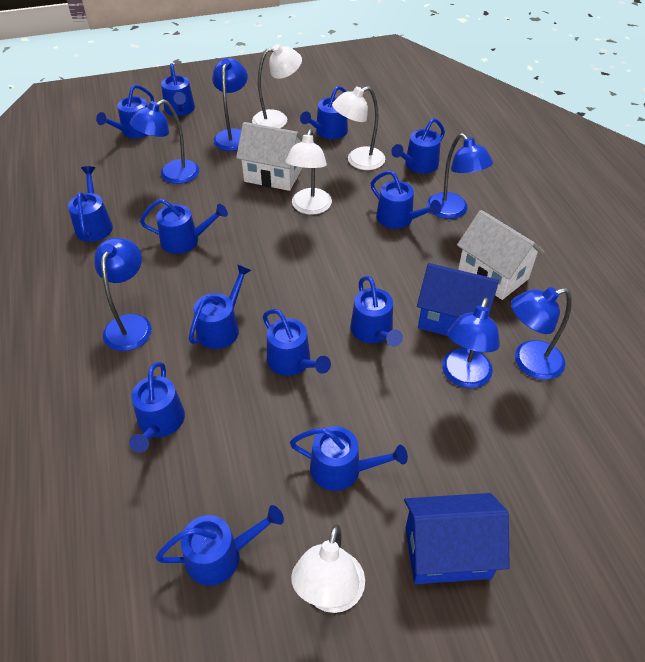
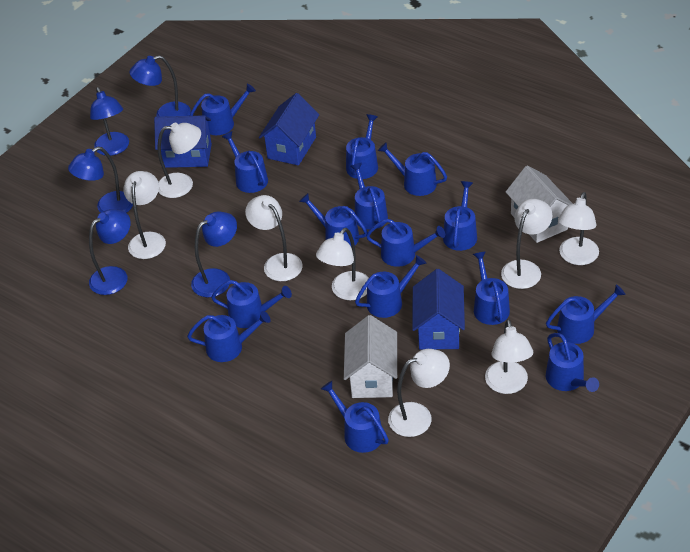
blue house: [404,493,510,584] [417,263,499,336] = 2 -> [154,115,212,168] [259,93,319,165] [412,269,465,350] = 3
blue lamp: [94,238,152,351] [130,99,199,184] [212,58,248,151] [427,133,493,219] [442,298,500,388] [511,287,572,380] = 6 -> [68,147,133,213] [89,209,131,295] [90,87,129,156] [130,55,191,117] [191,212,237,297] = 5
blue watering can: [68,166,113,242] [96,85,154,138] [129,362,185,453] [140,199,228,254] [156,505,284,586] [161,63,195,116] [189,264,251,349] [263,309,331,376] [290,426,408,491] [300,86,348,139] [351,276,403,347] [371,171,441,229] [391,118,445,173] = 13 -> [187,311,271,362] [190,83,256,135] [211,280,292,328] [222,131,268,193] [299,193,368,248] [321,381,389,453] [346,114,378,179] [350,163,388,230] [355,255,426,318] [366,219,445,267] [378,142,447,196] [443,181,477,251] [473,251,510,325] [546,285,626,344] [546,333,599,392] = 15
white lamp: [252,44,302,128] [285,129,332,215] [291,524,365,613] [332,86,385,170] = 4 -> [123,171,166,259] [157,123,201,198] [245,195,303,281] [316,228,369,300] [388,349,450,437] [485,319,533,394] [501,199,553,289] [558,192,599,265] = 8

